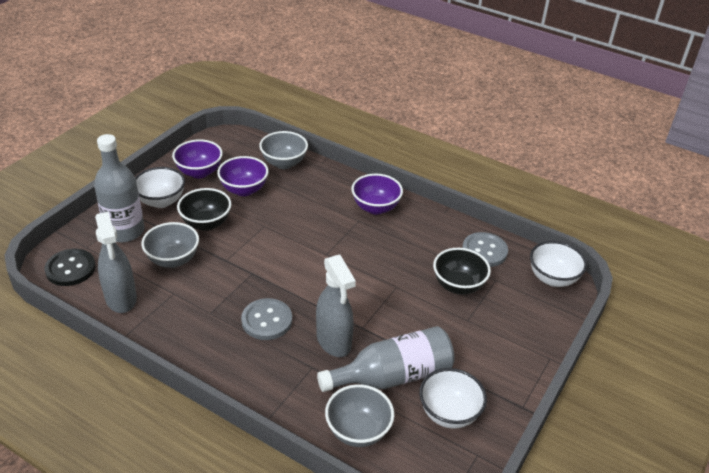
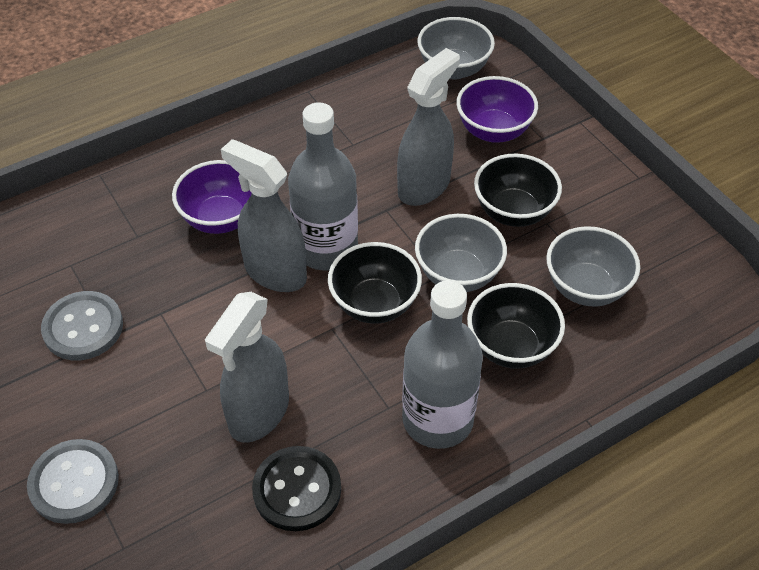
black bowl: [177,188,231,231] [433,248,491,295] = 2 -> [328,242,422,324] [467,283,565,369] [474,154,562,227] = 3
grey spray bottle: [95,212,137,313] [316,255,356,357] = 2 -> [205,292,289,443] [221,139,307,292] [397,48,460,206] = 3
purple bowl: [172,139,223,178] [217,156,269,196] [351,174,403,215] = 3 -> [172,160,252,234] [456,76,538,143] = 2
white bowl: [135,167,185,208] [419,368,487,429] [530,241,587,287] = 3 -> none = 0

